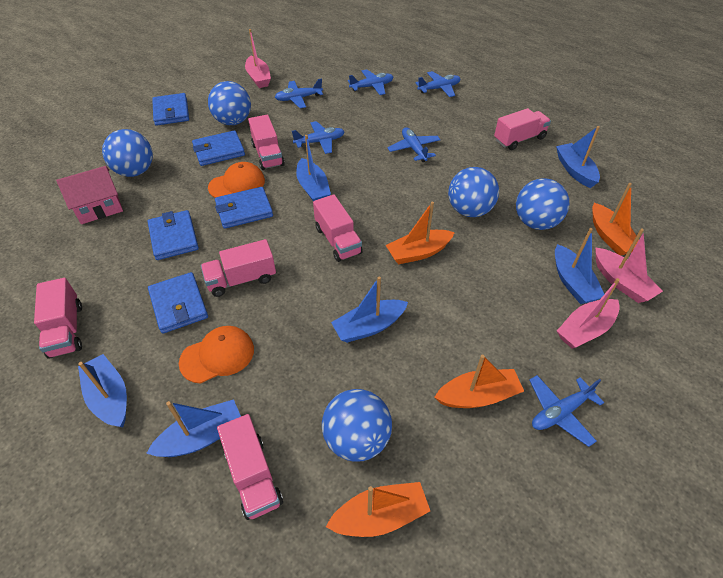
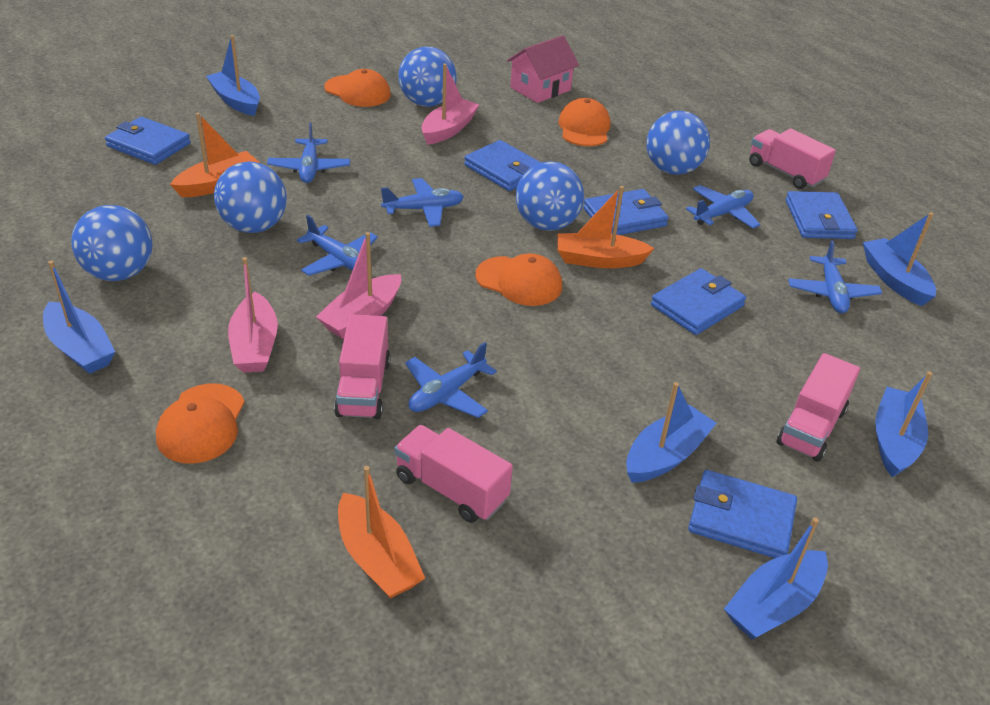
blue wallet: [148,210,199,260] [148,272,208,334] [152,93,189,126] [192,130,245,166] [215,187,273,229] = 5 -> [105,117,191,165] [464,140,541,191] [583,189,669,235] [651,268,746,335] [688,470,797,558] [786,191,858,239] = 6
orange boat: [326,482,430,537] [386,201,455,264] [434,355,524,408] [592,183,639,255] = 4 -> [170,113,260,197] [338,466,425,598] [557,186,654,268] = 3
orange cap: [179,326,254,384] [208,162,265,198] = 2 -> [156,383,245,464] [324,69,391,107] [475,254,562,306] [558,98,611,146] = 4
pink truck: [34,278,82,359] [201,239,276,297] [217,414,283,520] [248,115,285,170] [313,194,363,262] [494,108,551,150] = 6 -> [334,314,390,419] [394,425,513,523] [749,128,836,189] [777,353,860,462] = 4

